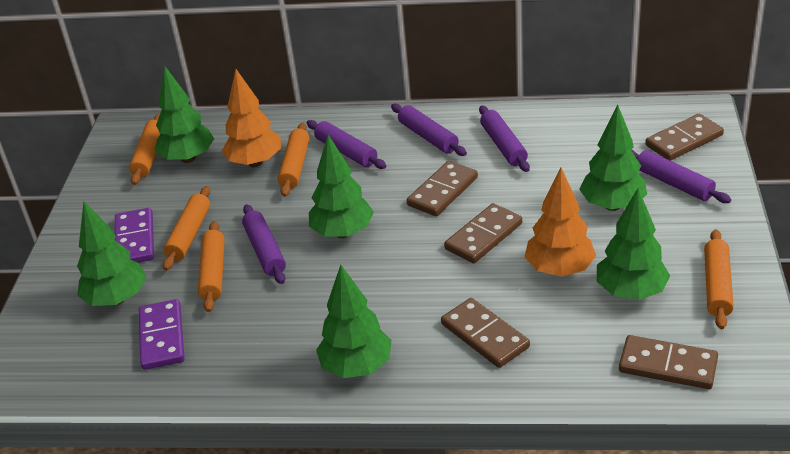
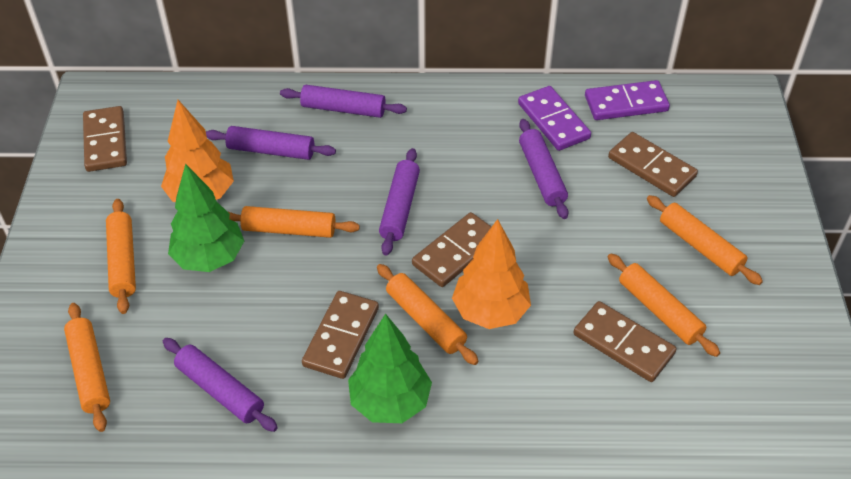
green tree: [77,202,147,306] [155,66,214,163] [309,135,374,238] [316,265,392,378] [579,105,647,211] [597,188,670,300] = 6 -> [168,164,244,272] [348,313,432,423] = 2
orange rolling pin: [129,114,161,185] [163,186,210,271] [198,221,225,312] [278,123,310,197] [704,229,734,329] = 5 -> [64,303,110,432] [106,199,136,314] [227,206,360,238] [377,264,479,365] [608,253,720,357] [647,195,763,285] = 6

